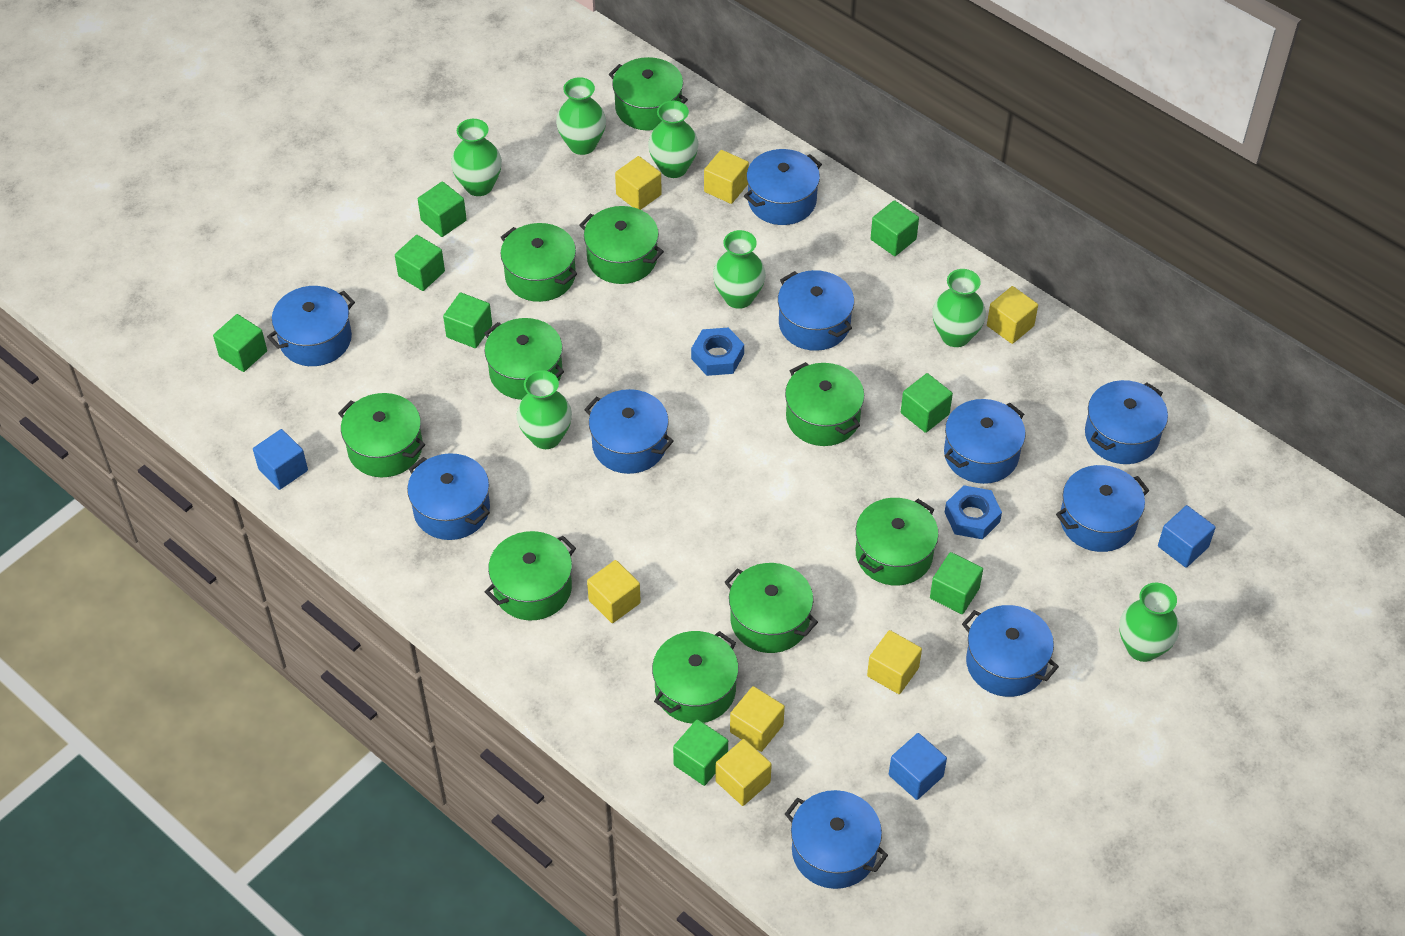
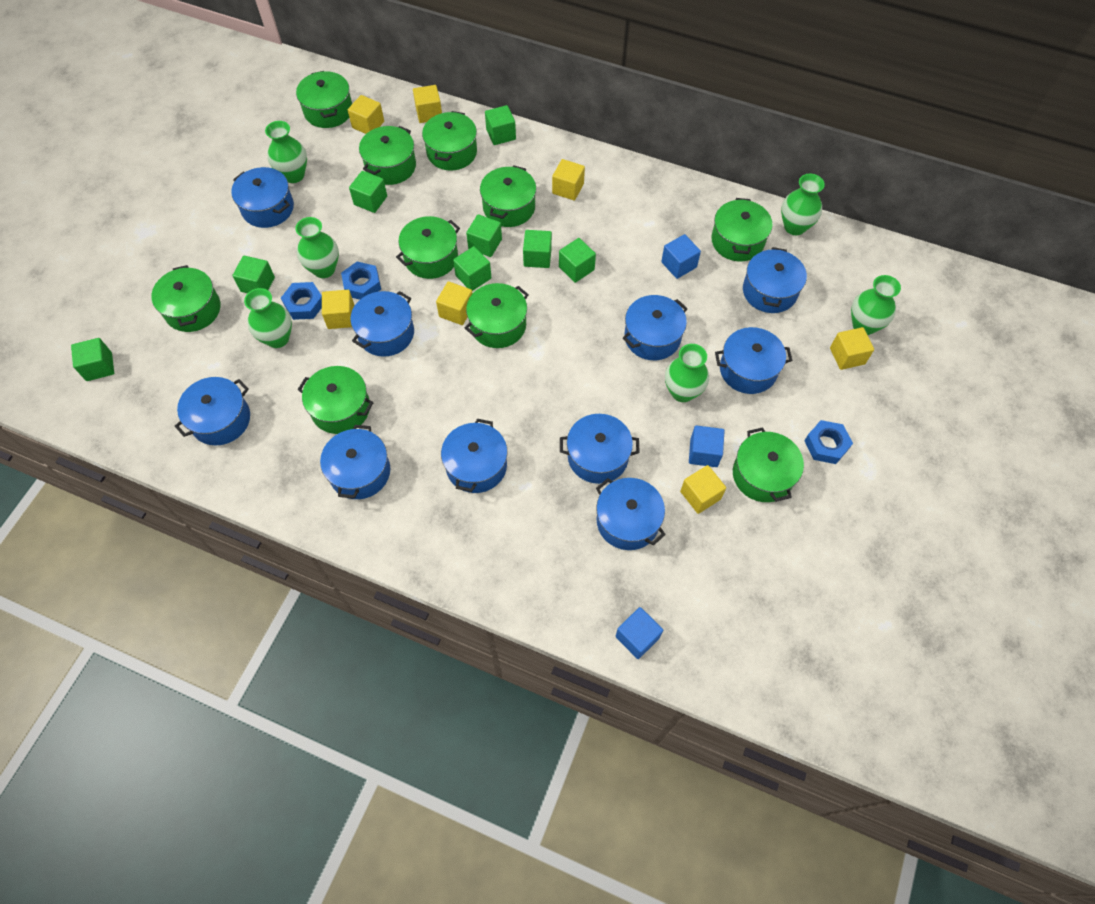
blue nut: [691,327,744,376] [945,485,1002,539] = 2 -> [281,282,322,320] [341,262,381,300] [804,420,853,464] = 3
green vase: [451,119,502,196] [516,370,572,449] [556,77,606,155] [648,101,699,178] [713,230,766,309] [932,269,986,347] [1119,583,1179,662] = 7 -> [244,288,292,348] [265,121,307,183] [295,217,339,278] [665,344,709,402] [781,174,825,235] [851,275,901,335] = 6

